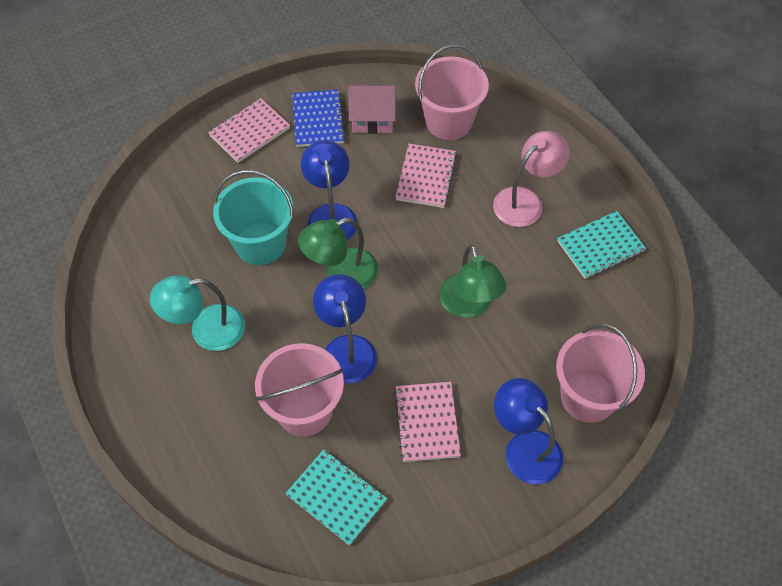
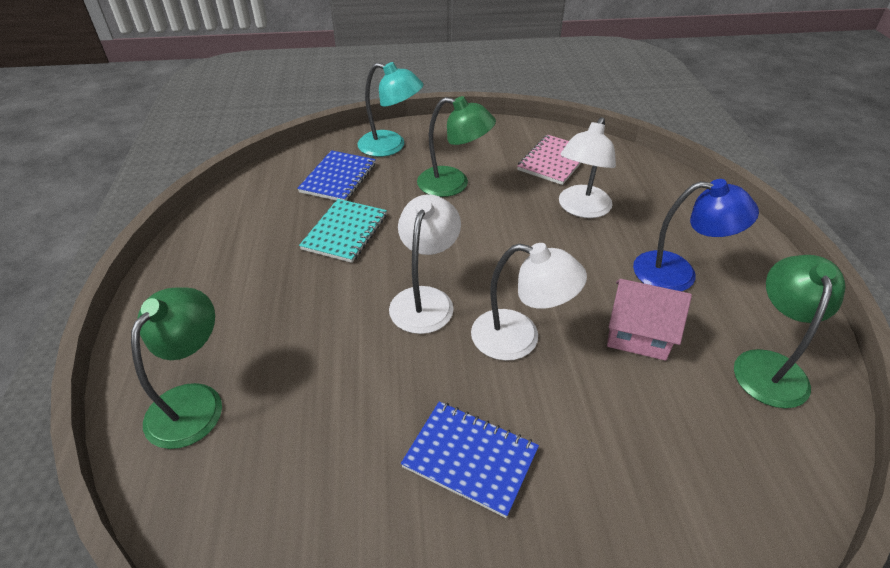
blue lamp: [301,140,357,240] [313,274,377,384] [494,378,563,484] = 3 -> [633,179,759,291] = 1
blue notebook: [292,89,345,147] = 1 -> [297,150,376,201] [401,401,539,518] = 2
green lamp: [298,218,378,289] [439,245,506,318] = 2 -> [131,287,222,449] [417,96,496,197] [734,255,845,408] = 3
pink bucket: [255,343,344,437] [415,44,489,140] [556,324,645,423] = 3 -> none = 0
pink lamp: [493,131,570,227] = 1 -> none = 0
pink notebook: [208,98,290,163] [394,382,461,462] [395,144,457,208] = 3 -> [517,135,581,185] = 1
turquoise bucket: [213,170,294,265] = 1 -> none = 0
turquoise notebook: [285,449,387,546] [557,211,646,279] = 2 -> [299,199,387,263] = 1
white lamp: none = 0 -> [389,194,461,334] [471,243,587,361] [559,117,616,218] = 3

